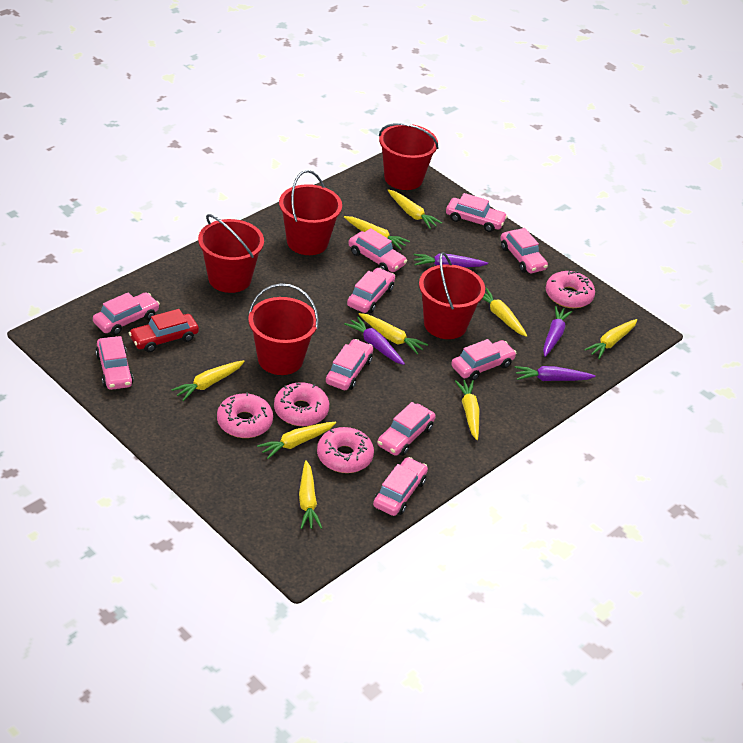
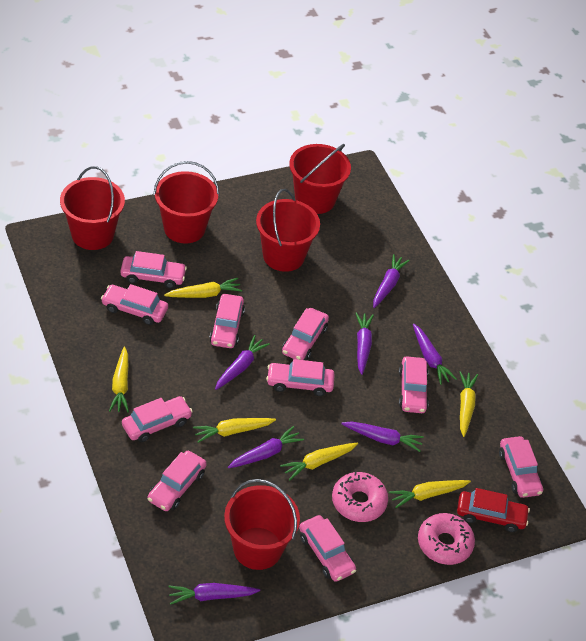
pink donut: [217,392,273,438] [274,382,329,426] [317,427,374,473] [546,271,595,308] = 4 -> [332,472,388,522] [418,513,475,565] = 2
purple carrot: [344,316,405,365] [413,254,488,267] [515,366,596,381] [543,306,573,357] = 4 -> [168,583,260,605] [215,335,270,390] [228,426,304,468] [341,421,424,452] [356,312,374,375] [373,254,410,308] [413,324,457,385] = 7
yellow carrot: [171,360,245,401] [257,422,336,459] [299,460,322,529] [344,216,410,250] [359,313,428,355] [387,189,442,229] [455,380,479,440] [482,288,527,337] [584,319,637,359] = 9 -> [109,347,129,412] [164,278,242,298] [193,418,276,443] [280,443,358,480] [389,480,471,508] [460,371,478,437] = 6

